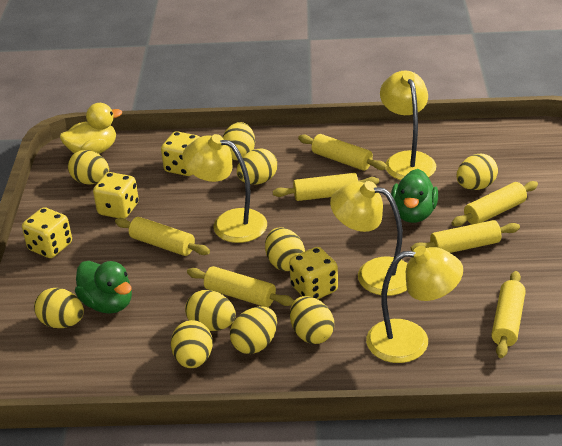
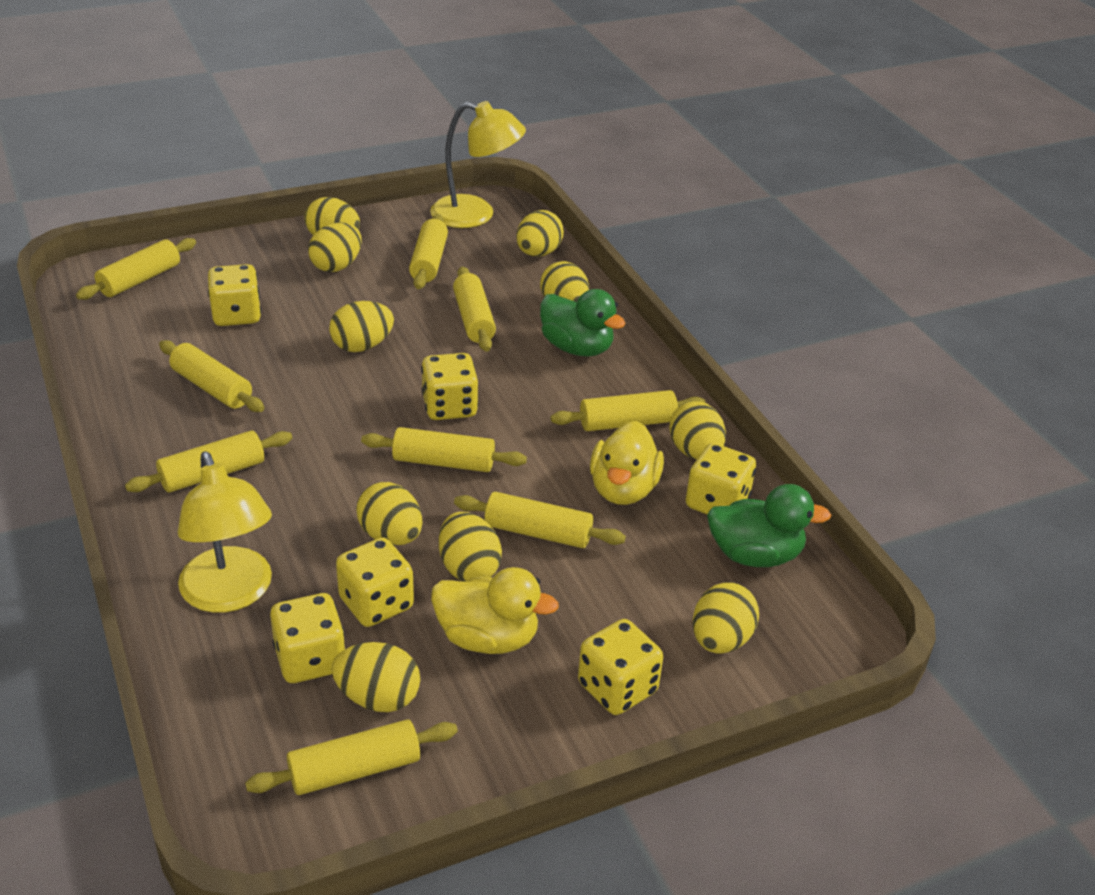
yellow dice: [22,207,72,258] [93,172,139,219] [161,131,200,176] [289,247,338,299] = 4 -> [208,264,261,326] [270,593,345,683] [336,538,414,627] [421,353,478,420] [578,619,663,715] [686,443,756,514] = 6
yellow duck: [60,103,122,154] = 1 -> [431,567,559,654] [590,421,664,505] = 2
yellow lamp: [182,134,267,243] [330,181,408,296] [366,246,463,363] [380,71,436,180] = 4 -> [178,451,272,613] [430,101,526,228] = 2
yellow rolling pin: [115,217,210,256] [187,266,294,307] [273,173,379,201] [298,134,387,171] [411,220,520,253] [452,181,538,226] [491,271,526,358] = 7 -> [76,238,196,300] [125,430,292,492] [159,340,264,412] [245,719,458,795] [361,427,527,472] [409,214,448,289] [453,267,496,352] [454,492,626,548] [551,390,706,431] = 9

